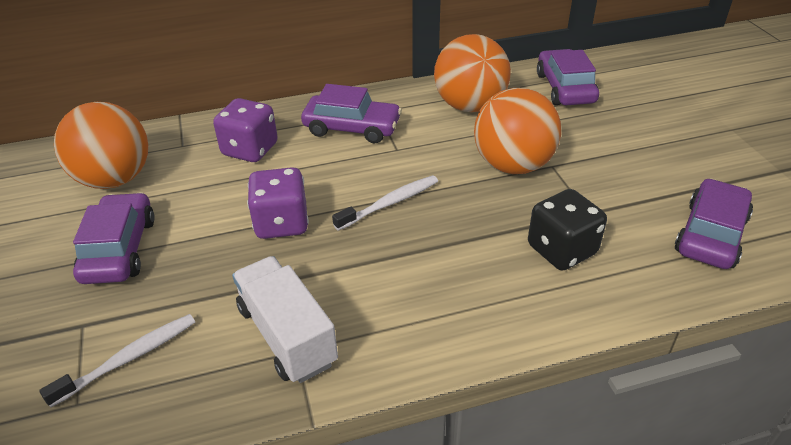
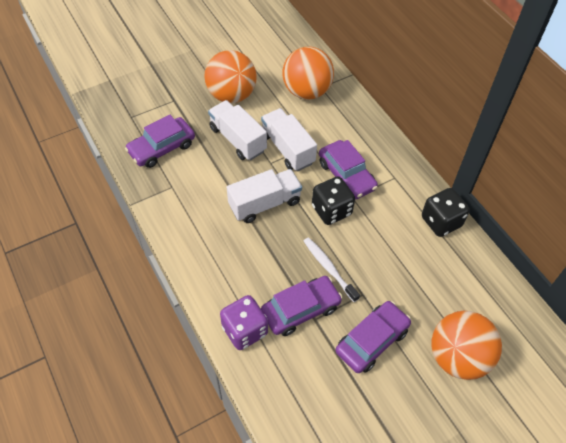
black dice: [528,189,607,271] = 1 -> [312,176,355,225] [422,188,470,237] = 2
purple dice: [213,98,278,162] [247,167,309,239] = 2 -> [220,295,268,350] = 1
white toothbrush: [39,314,195,408] [332,175,438,231] = 2 -> [304,237,360,302] = 1
white truck: [232,256,338,383] = 1 -> [208,100,267,160] [227,169,302,223] [261,108,317,171] = 3

